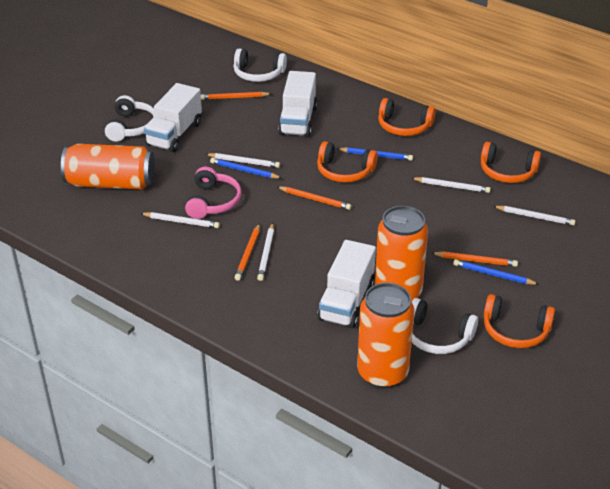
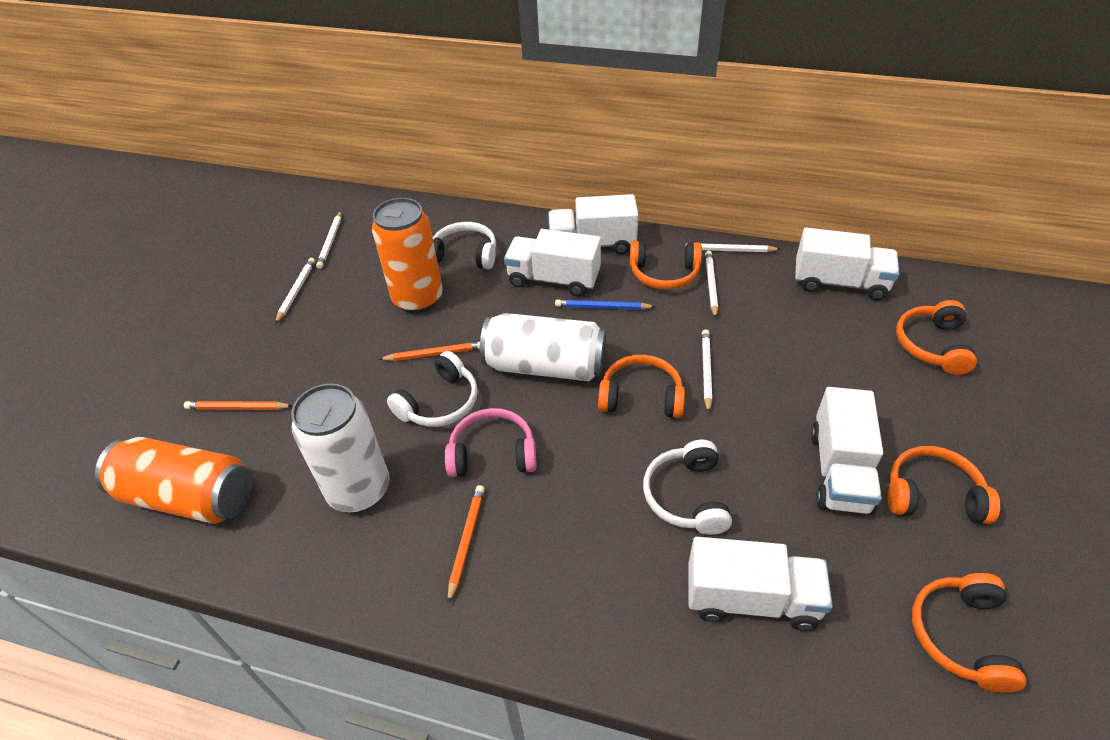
blue pencil: [210,158,282,179] [337,147,413,161] [453,259,539,285] = 3 -> [555,300,656,310] = 1
orange can: [61,144,155,190] [357,283,415,389] [375,206,428,302] = 3 -> [95,437,252,524] [372,198,443,313] = 2
orange headphones: [317,141,378,183] [378,98,436,136] [481,142,541,183] [484,294,555,348] = 4 -> [598,355,685,418] [630,241,702,290] [888,446,1000,524] [896,300,977,375] [912,573,1026,693] = 5
orange pencil: [201,92,272,100] [235,223,260,281] [278,186,351,210] [432,251,518,267] = 4 -> [184,401,293,410] [378,342,480,361] [448,485,485,604] = 3
white can: none = 0 -> [291,383,390,513] [480,313,607,381] = 2
white truck: [144,83,202,152] [278,71,317,137] [318,240,376,328] = 3 -> [504,229,601,296] [548,194,638,255] [688,537,833,631] [795,228,899,300] [811,387,883,515] = 5

